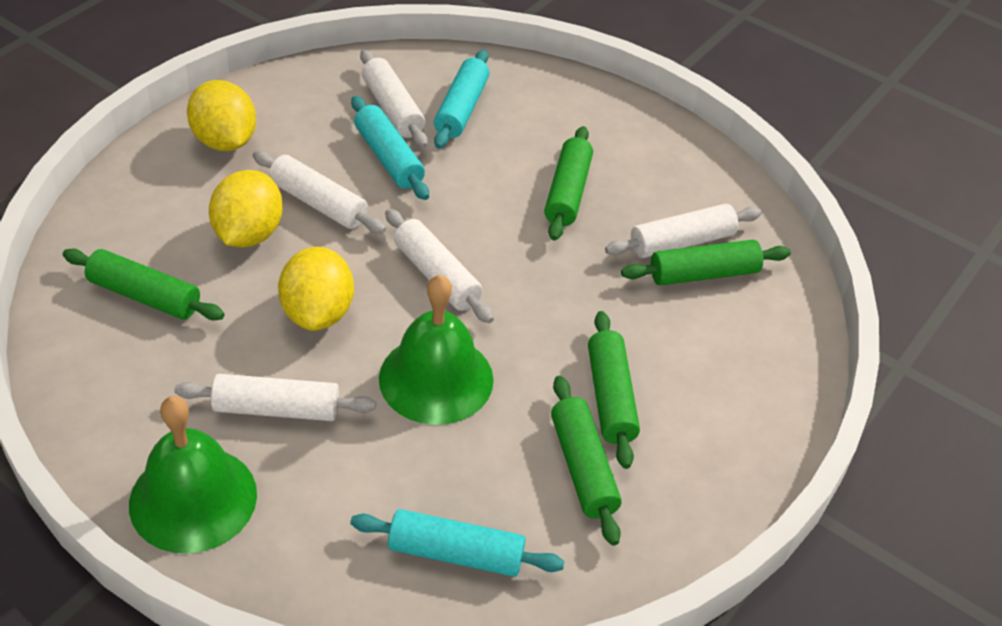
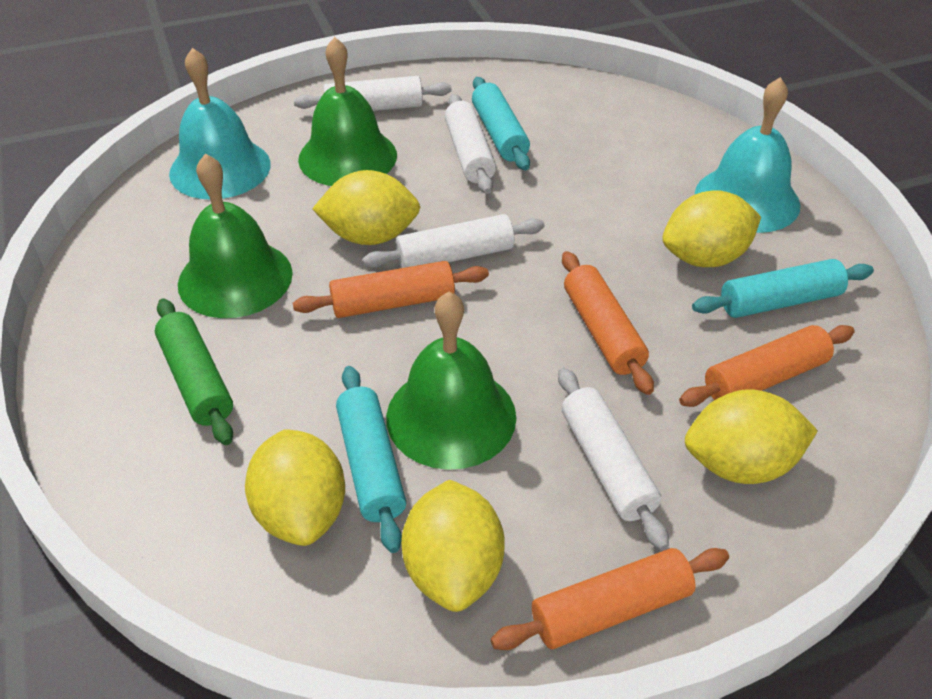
green bell: [129,396,257,554] [379,275,494,425] = 2 -> [178,154,293,318] [298,37,397,186] [386,292,516,470] = 3
green rolling pin: [63,249,225,320] [544,126,593,240] [551,376,622,546] [588,311,640,469] [621,240,791,285] = 5 -> [155,298,233,445] = 1
orange rolling pin: none = 0 -> [293,261,489,318] [491,548,729,650] [562,251,654,395] [679,325,855,407] = 4
turquoise bell: none = 0 -> [169,48,271,199] [695,77,801,233] = 2
white rolling pin: [175,374,376,421] [253,151,386,234] [360,49,428,148] [385,209,494,323] [605,204,762,258] = 5 -> [294,76,452,111] [362,214,545,268] [445,94,496,194] [558,368,669,550] = 4
yellow lemon: [187,80,256,151] [209,170,283,247] [278,247,354,331] = 3 -> [245,429,345,546] [312,170,420,245] [401,480,505,612] [662,190,761,267] [685,389,818,484] = 5

